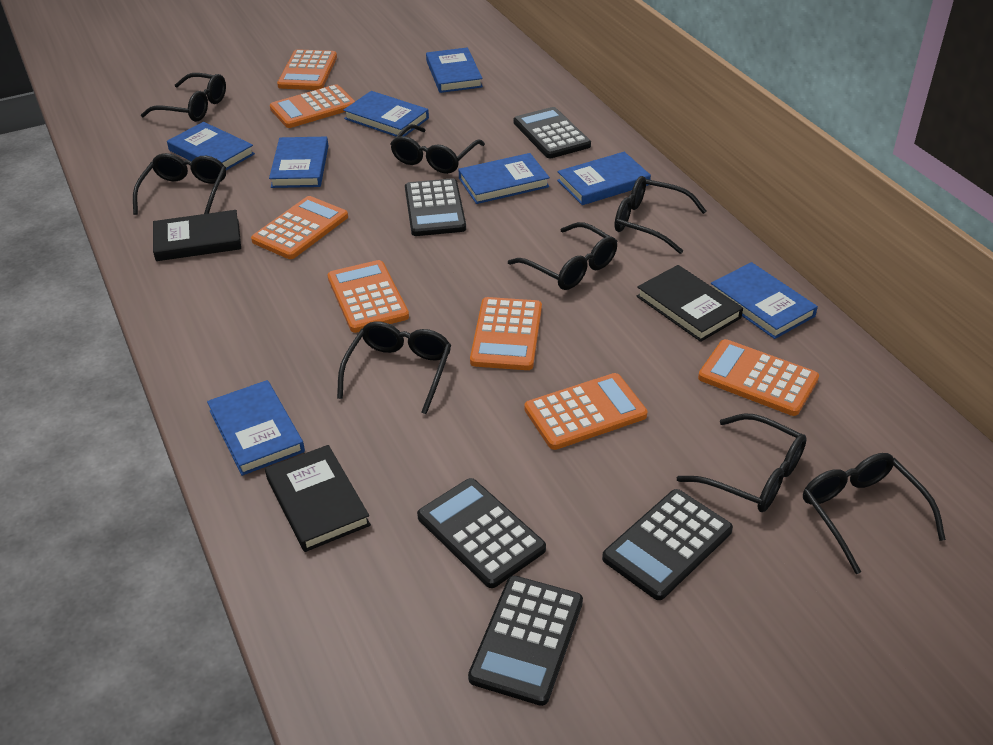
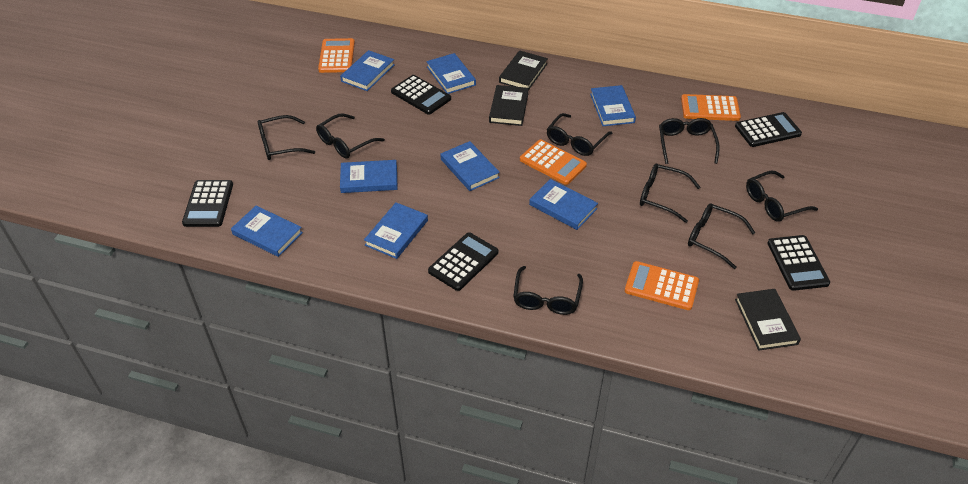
orange calculator: [251,196,348,259] [270,84,355,128] [277,49,337,90] [327,260,409,333] [470,297,542,370] [524,373,648,450] [698,339,819,416] = 7 -> [318,38,355,73] [520,140,587,185] [625,261,699,310] [681,94,741,121] = 4

